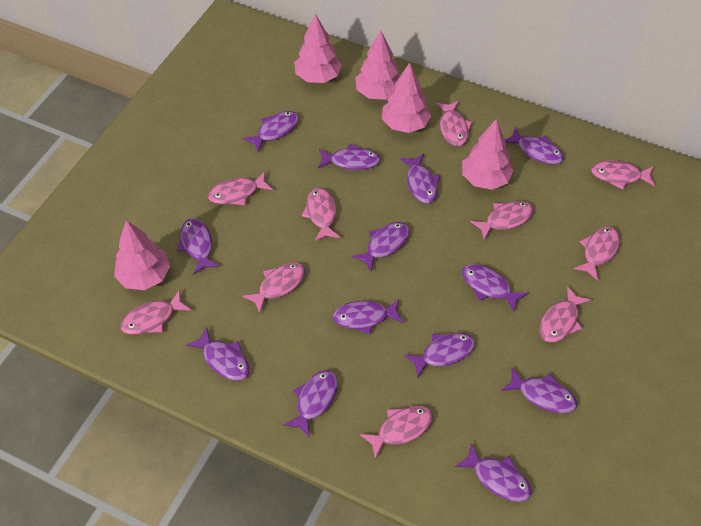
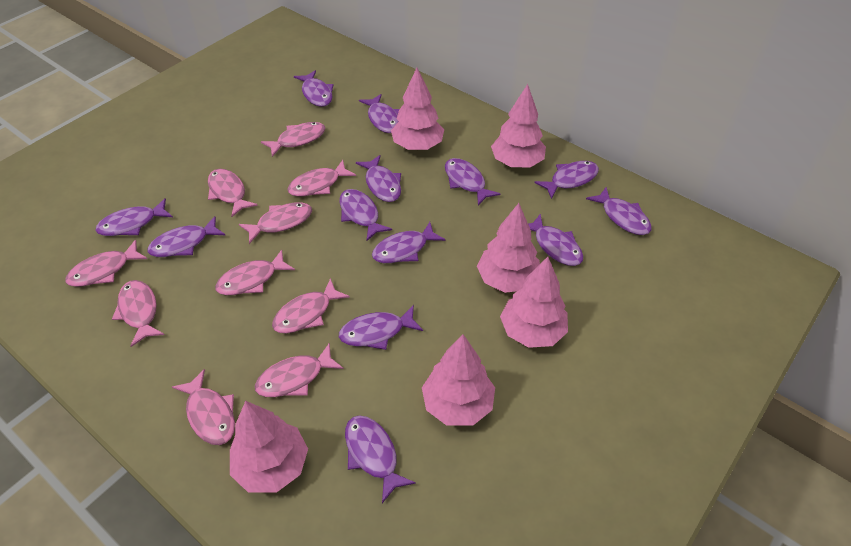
pink tree: [114,220,170,290] [294,14,342,83] [355,30,400,100] [382,63,431,133] [462,119,514,190] = 5 -> [230,401,308,493] [391,68,444,150] [422,334,495,426] [477,203,540,293] [491,84,546,167] [500,257,568,348] = 6

